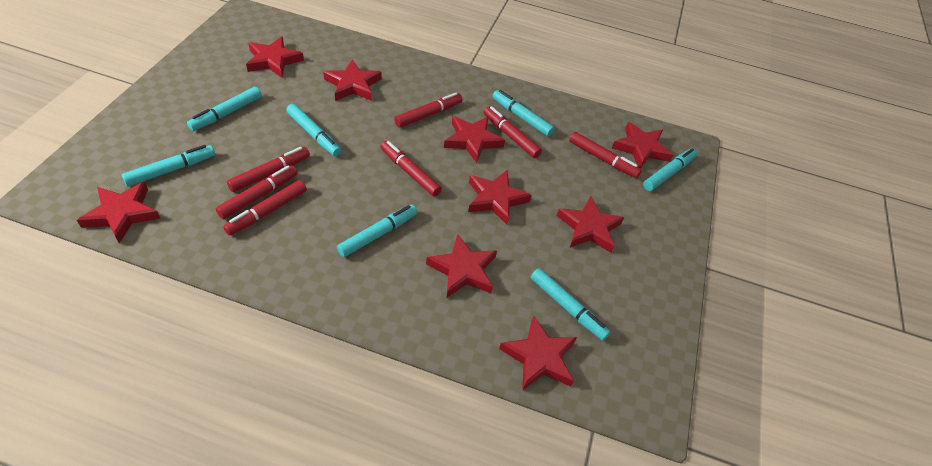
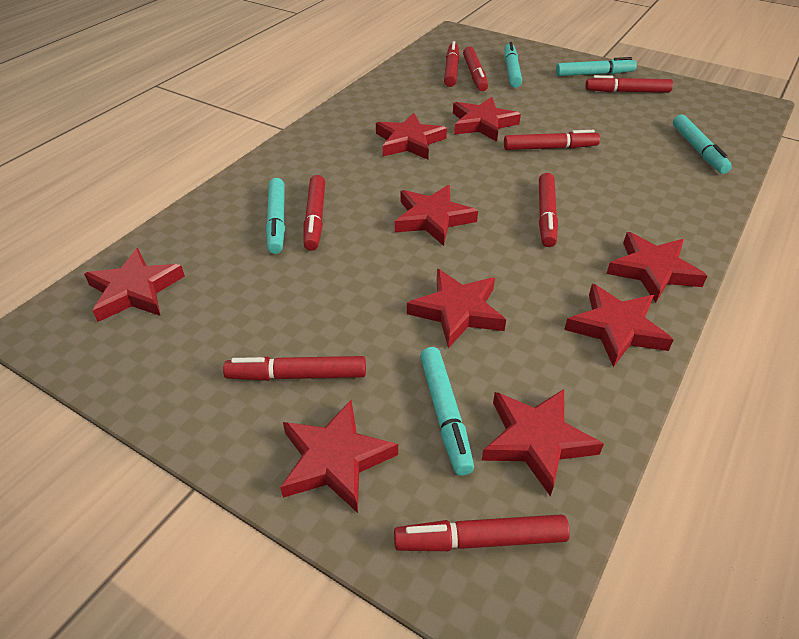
red marker: [216,165,298,219] [223,180,307,235] [227,147,310,192] [380,141,442,197] [394,93,463,128] [483,106,542,158] [569,132,642,178] = 7 -> [223,356,366,381] [304,175,325,251] [394,514,570,551] [444,41,459,87] [463,46,488,91] [504,130,600,150] [539,173,558,247] [585,75,673,93] = 8
turquoise marker: [122,145,215,186] [187,87,262,131] [286,104,341,156] [337,205,417,257] [492,90,555,136] [531,268,610,340] [643,148,697,191] = 7 -> [266,178,285,254] [420,347,474,476] [505,42,522,88] [556,57,637,76] [673,114,732,174] = 5

